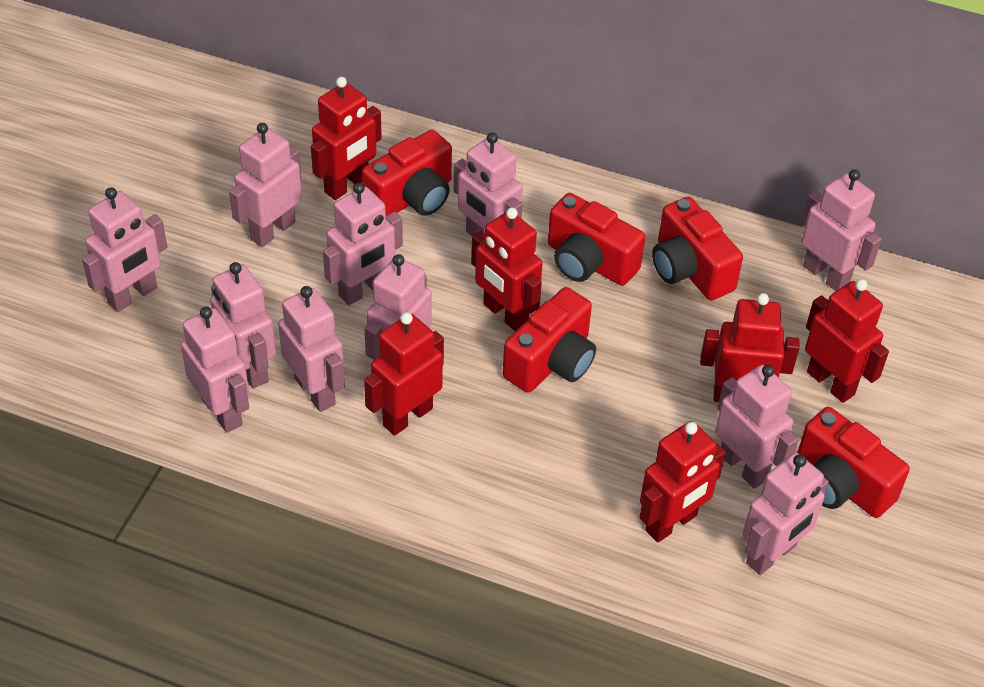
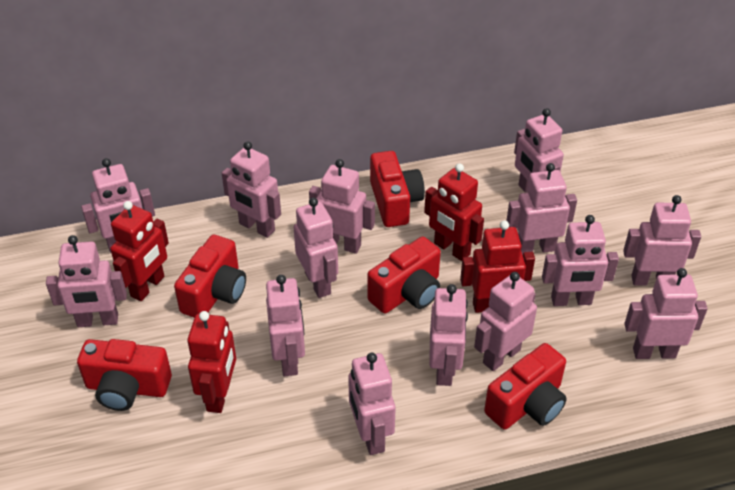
pink robot: [82,187,167,312] [181,307,250,433] [210,262,276,389] [229,123,302,247] [278,286,345,412] [323,183,403,305] [365,254,432,360] [454,132,523,236] [715,365,799,489] [743,453,829,575] [801,169,882,291] = 11 -> [46,235,127,327] [81,158,155,253] [222,141,281,238] [266,275,305,376] [294,198,338,298] [309,159,375,254] [348,353,396,455] [429,284,468,386] [474,272,537,371] [506,163,577,255] [514,108,564,192] [542,215,619,306] [623,195,701,286] [624,268,708,359] = 14
red robot: [311,77,382,200] [364,312,444,436] [471,207,543,331] [639,421,726,542] [700,293,800,402] [805,279,889,403] = 6 -> [110,201,169,301] [187,311,236,413] [424,163,484,261] [460,221,535,313] = 4

